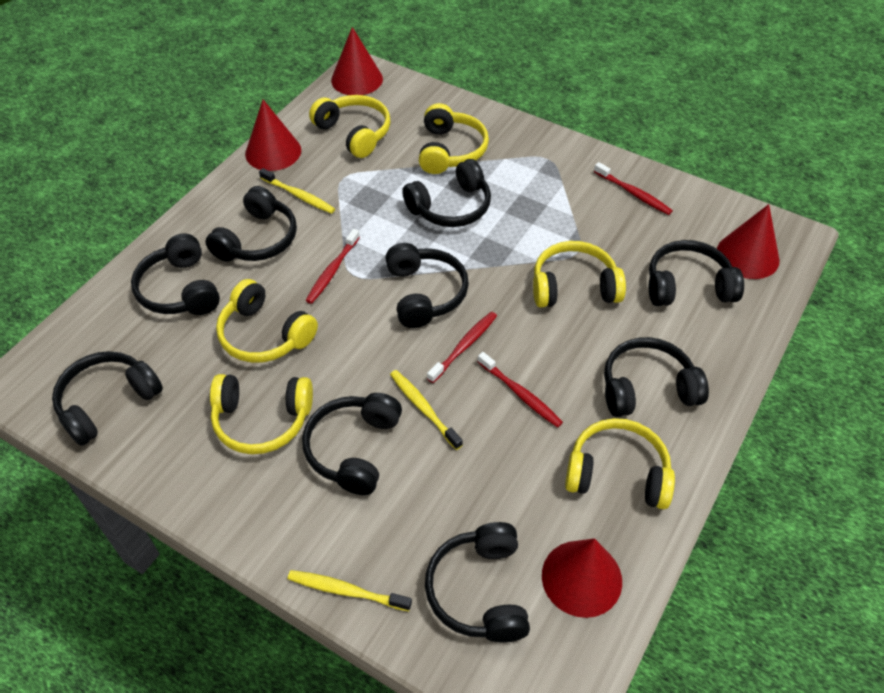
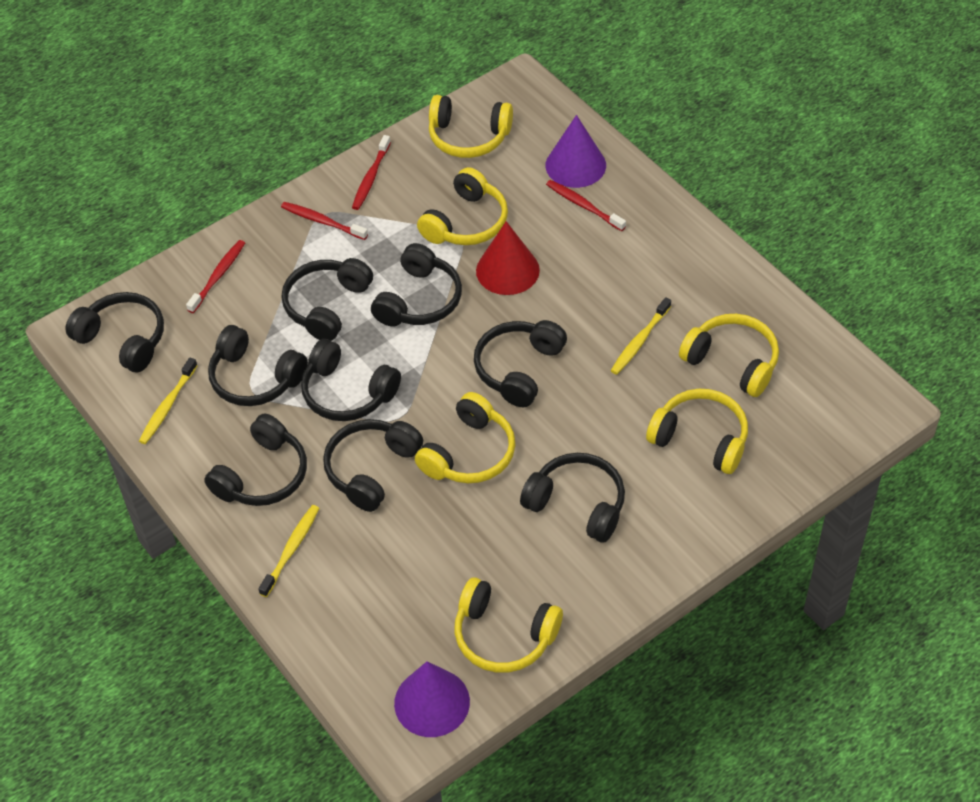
purple cone: none = 0 -> [394,661,470,737] [546,115,606,188] = 2
red cone: [245,100,301,171] [331,27,383,95] [542,538,622,618] [717,204,780,279] = 4 -> [476,221,540,295] = 1

